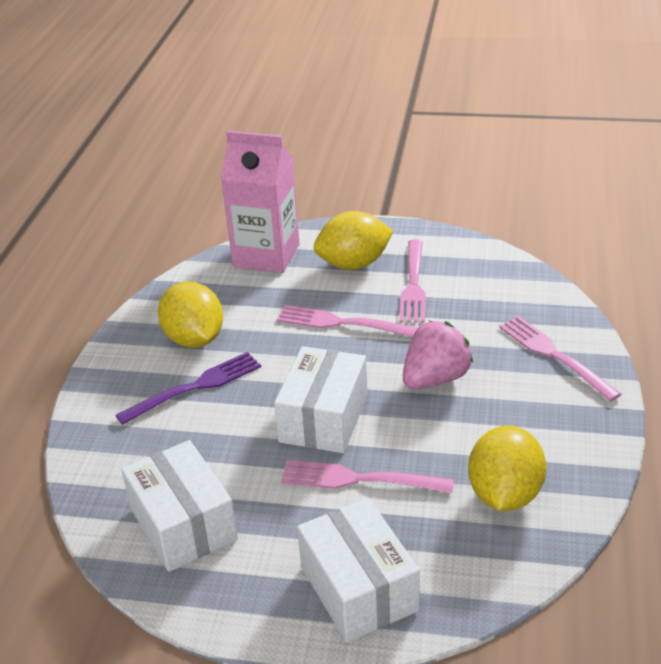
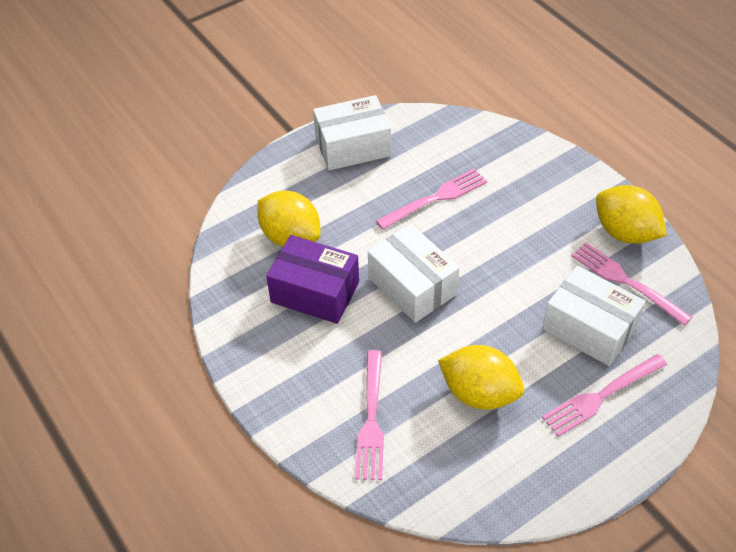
pink carton: [221,130,300,273] = 1 -> none = 0
pink strawberry: [403,320,473,390] = 1 -> none = 0
purple box: none = 0 -> [266,235,359,324] = 1
purple fork: [116,352,261,425] = 1 -> none = 0

